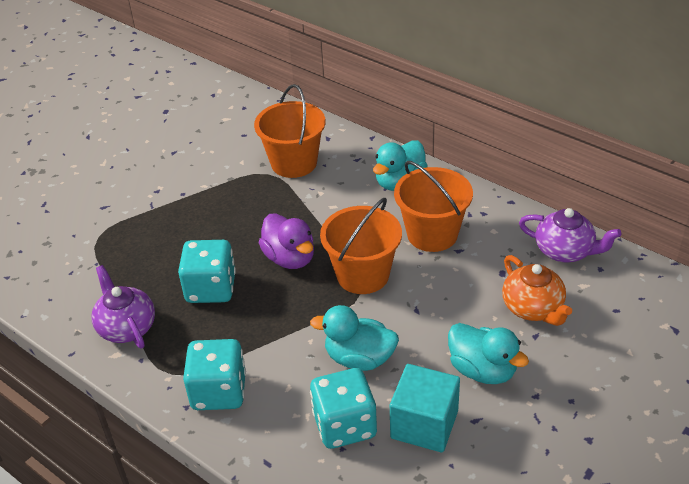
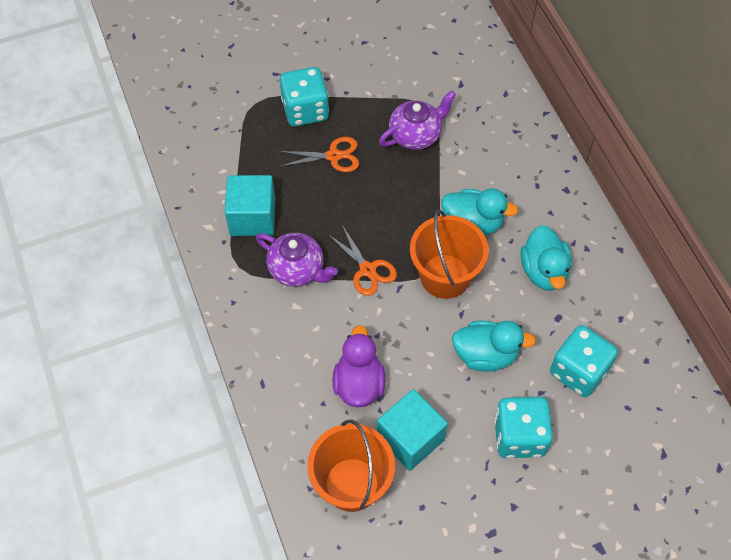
orange bucket: [254,84,326,178] [320,198,402,294] [394,161,473,252] = 3 -> [307,420,395,512] [410,209,489,299] = 2
orange scissors: none = 0 -> [279,137,359,172] [328,225,397,296] = 2
orange teapot: [502,255,572,326] = 1 -> none = 0
turquoise cube: [390,364,460,453] = 1 -> [225,175,275,236] [377,389,448,471] = 2

